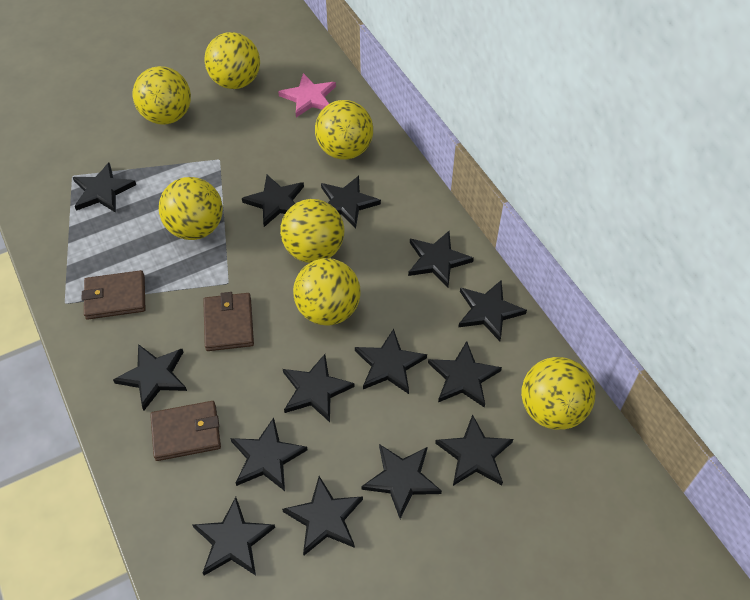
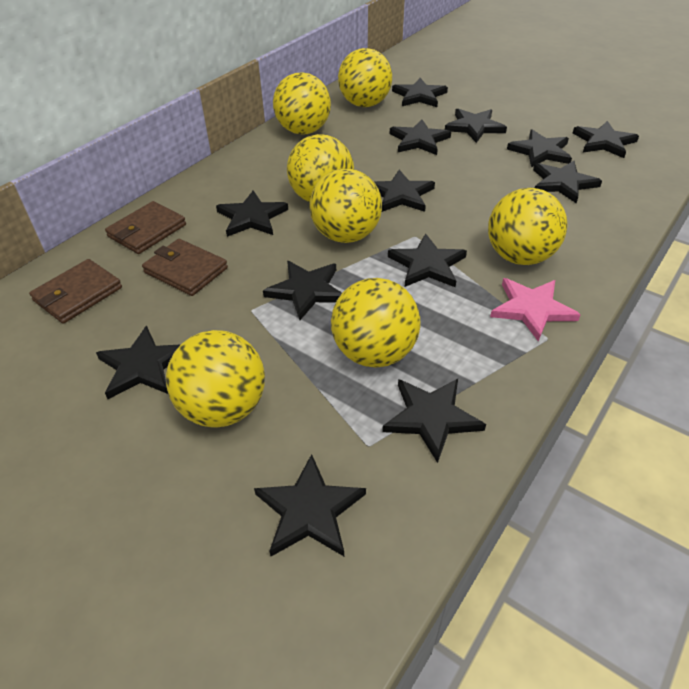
black star: [73,162,136,213] [113,344,187,411] [192,497,275,575] [230,418,308,491] [242,175,304,227] [282,476,363,555] [283,354,355,422] [321,176,381,228] [355,329,427,394] [361,444,442,519] [408,231,474,288] [428,341,502,408] [435,414,513,486] [458,280,527,341] = 14 -> [96,326,181,399] [216,190,288,237] [254,454,366,556] [263,261,342,320] [373,170,435,212] [382,379,486,463] [388,234,467,287] [390,119,451,155] [392,78,448,107] [445,109,507,143] [507,129,572,168] [533,161,602,203] [573,121,639,158] = 13

